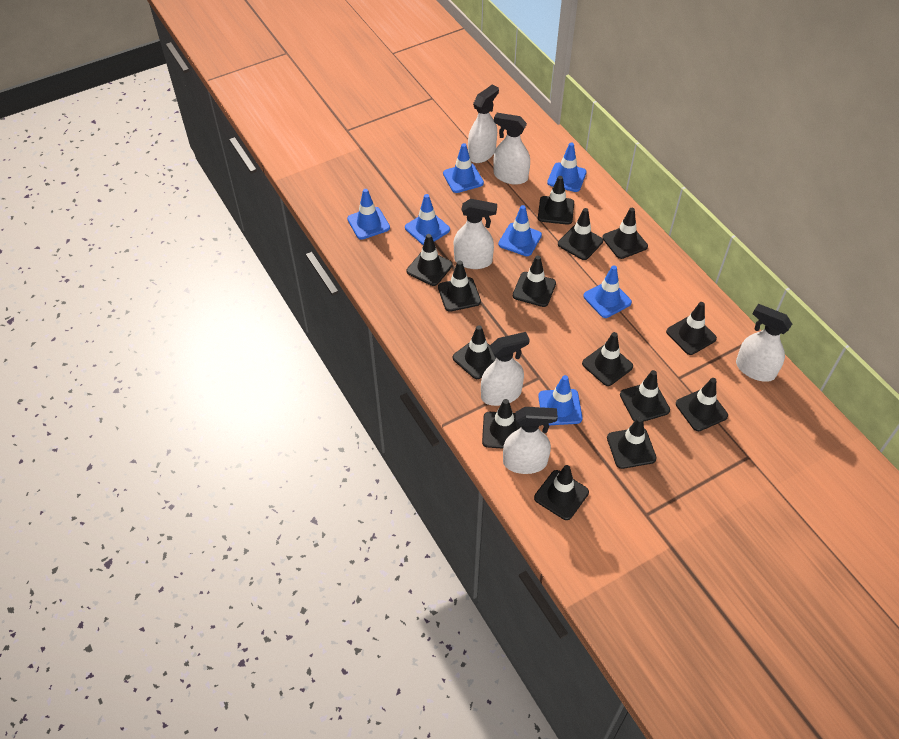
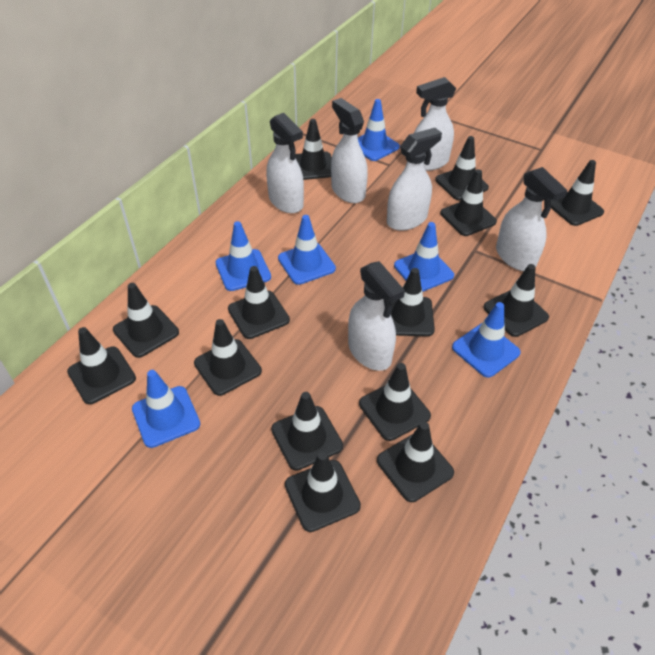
blue traffic cone: [347,189,390,240] [405,194,450,245] [443,143,484,193] [498,205,542,256] [538,375,583,425] [547,143,587,192] [583,265,632,318] = 7 -> [132,370,200,448] [216,221,271,291] [278,215,336,285] [358,99,400,161] [394,222,454,292] [452,302,521,378] = 6

